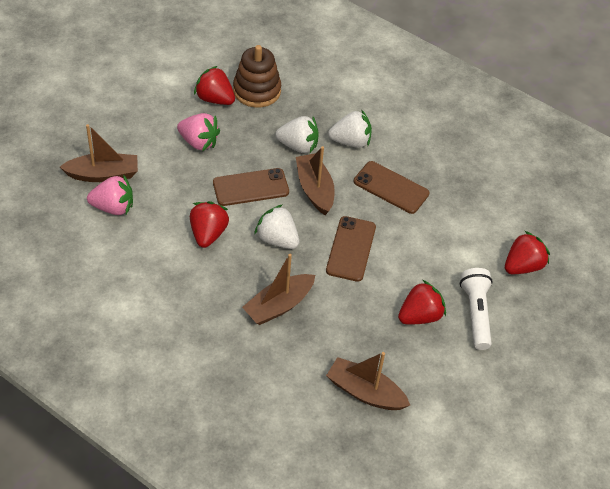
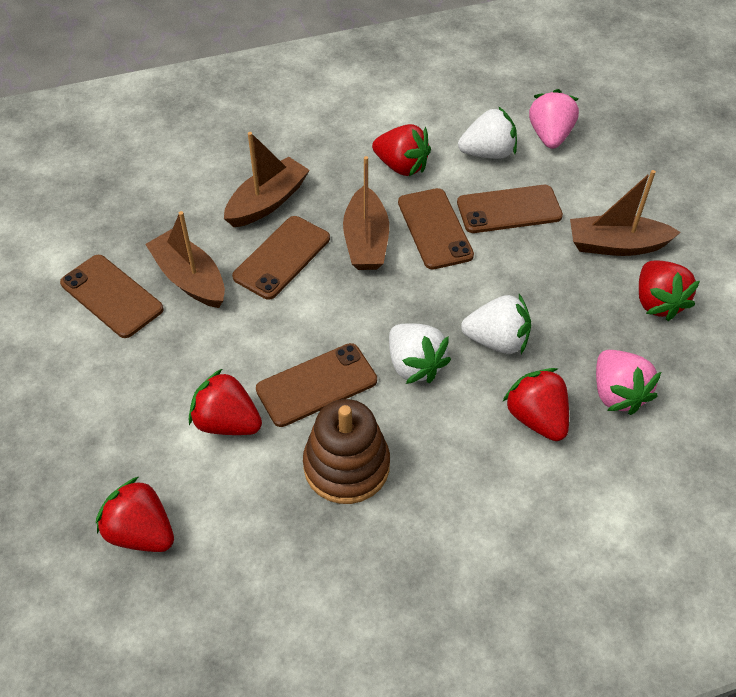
brown phone: [213,168,289,206] [326,216,376,282] [354,161,429,214] = 3 -> [60,255,164,338] [232,216,330,300] [256,343,377,427] [398,188,474,269] [457,185,563,233] = 5
red strawberry: [190,201,229,248] [194,66,235,105] [398,280,446,325] [505,231,550,274] = 4 -> [96,477,174,552] [189,369,262,435] [372,124,431,176] [503,368,569,441] [639,261,700,321] = 5
white flashlight: [460,268,493,350] = 1 -> none = 0

